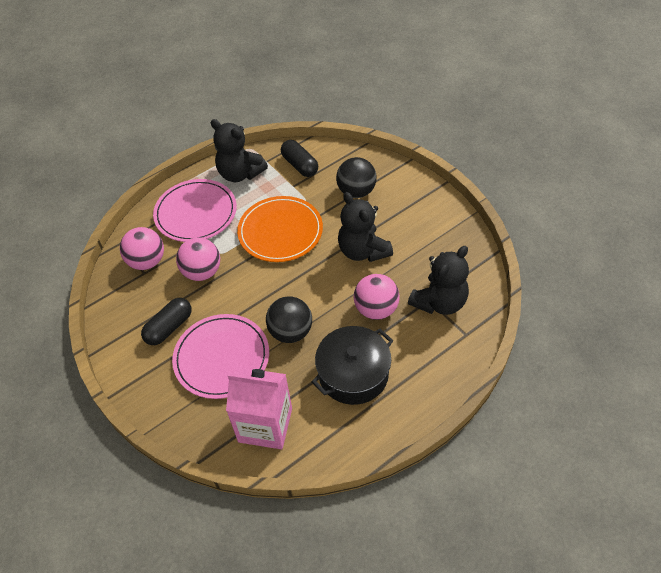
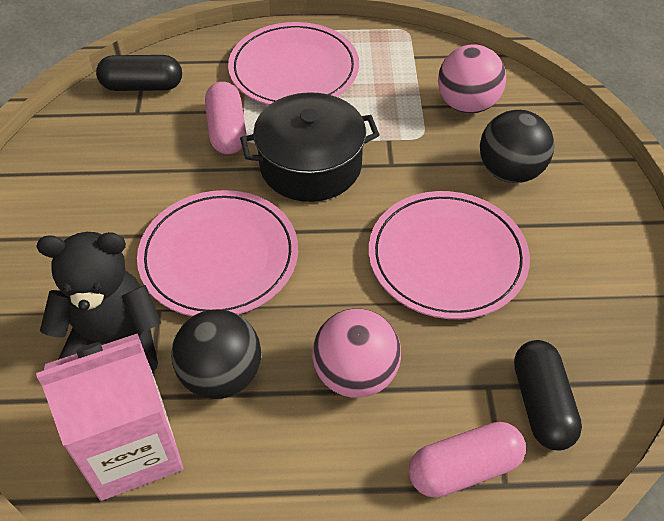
black teddy bear: [211,119,268,182] [338,192,393,262] [408,246,469,315] = 3 -> [36,232,161,372] = 1
orange plate: [237,196,323,262] = 1 -> none = 0
pink ball: [120,227,164,270] [176,237,220,281] [354,274,400,320] = 3 -> [312,308,401,398] [438,44,506,114] = 2
pink capsule: none = 0 -> [205,82,246,154] [409,422,526,498] = 2
pink plate: [153,179,237,242] [172,314,269,399] = 2 -> [137,190,298,317] [228,22,359,105] [369,191,530,319] = 3

